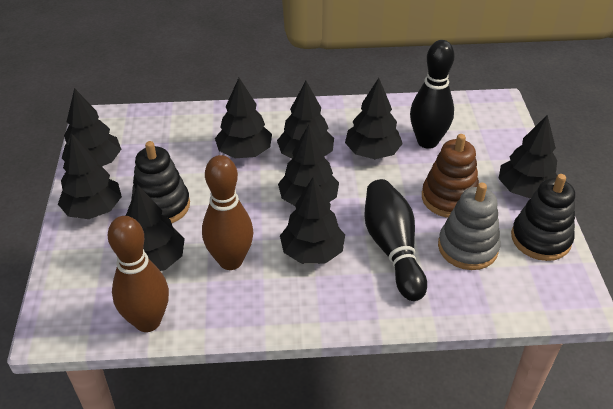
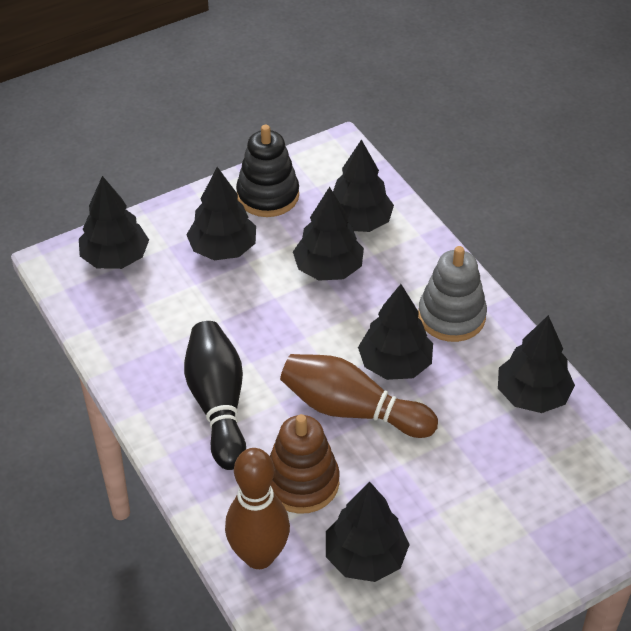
black bowling pin: [364,179,427,301] [410,40,454,149] = 2 -> [184,321,246,470] = 1
black stacking toy: [131,141,190,223] [511,174,575,261] = 2 -> [236,125,299,217] = 1
black tree: [58,134,122,219] [62,88,121,166] [126,185,185,271] [215,78,272,158] [277,81,334,158] [278,125,339,206] [280,177,345,264] [345,78,403,159] [498,115,557,198] = 9 -> [79,176,149,269] [186,167,256,260] [293,187,364,281] [326,482,410,582] [333,139,394,232] [358,284,433,380] [498,315,575,413] = 7

